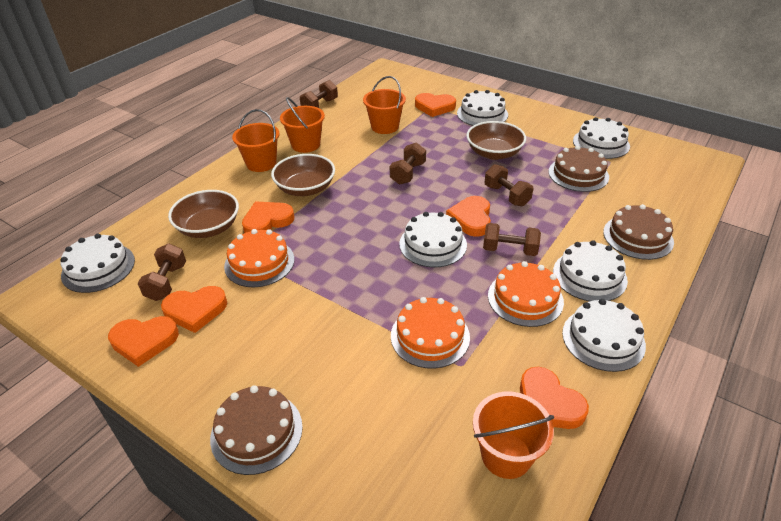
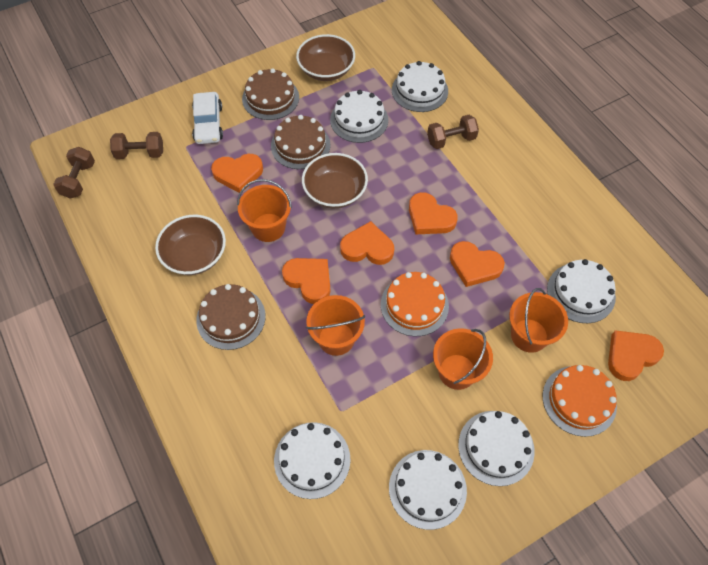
brown dumbbell: [137,243,186,301] [300,80,338,108] [390,142,426,185] [483,223,541,256] [485,164,533,206] = 5 -> [53,147,95,199] [110,132,163,159] [427,115,479,149] = 3
orange cake: [224,229,294,287] [391,297,470,369] [488,261,564,327] = 3 -> [381,272,449,336] [543,365,617,437] = 2
white car: none = 0 -> [192,92,223,144] = 1

